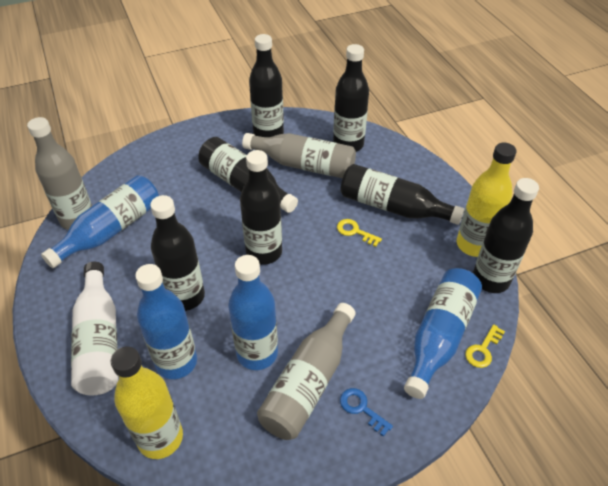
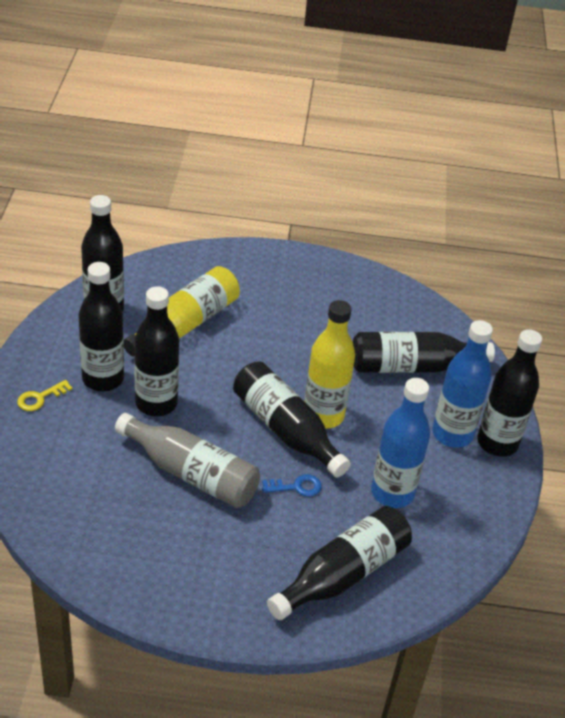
blue bottle: [41,175,159,268] [135,264,197,379] [228,255,278,370] [404,268,482,399] = 4 -> [371,378,430,508] [432,320,493,448] = 2
grey bottle: [27,117,92,230] [242,133,356,178] [257,303,356,440] = 3 -> [115,413,260,508] = 1
white bottle: [71,262,118,395] = 1 -> none = 0
yellow key: [337,219,382,247] [465,324,505,368] = 2 -> [17,380,72,411] = 1

